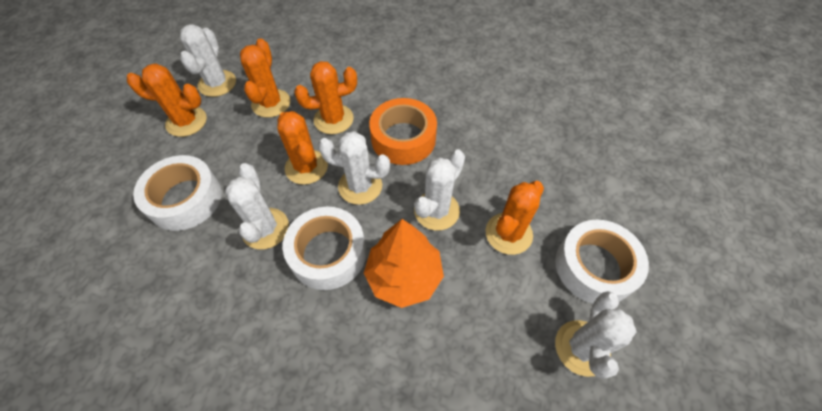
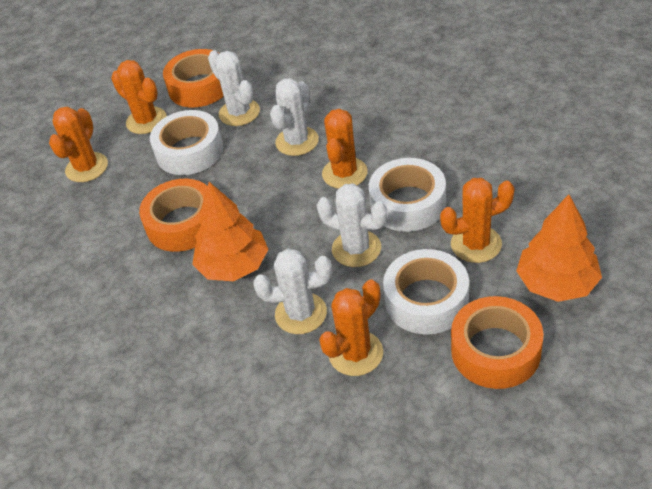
orange tape: [369,98,437,165] = 1 -> [139,179,207,252] [163,49,223,107] [451,296,544,389] = 3
orange tree: [364,219,444,308] = 1 -> [192,182,268,281] [516,194,602,302] = 2
white cactus: [180,24,236,97] [225,163,289,249] [318,131,390,205] [414,150,465,231] [555,291,637,379] = 5 -> [208,50,260,126] [253,249,332,334] [270,78,319,156] [317,183,387,267] = 4

